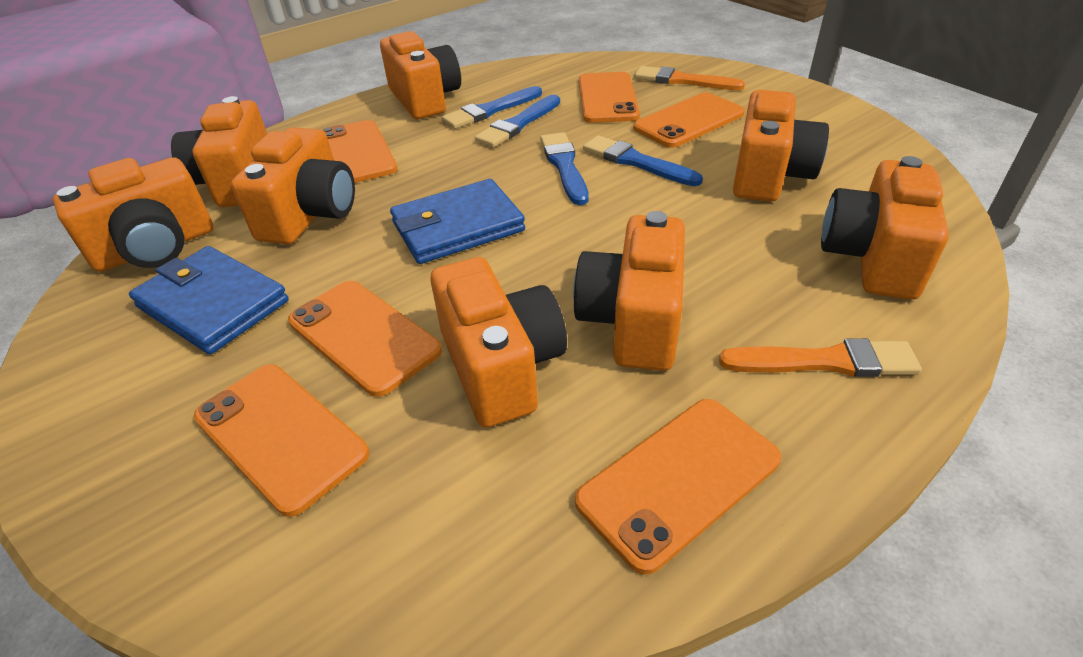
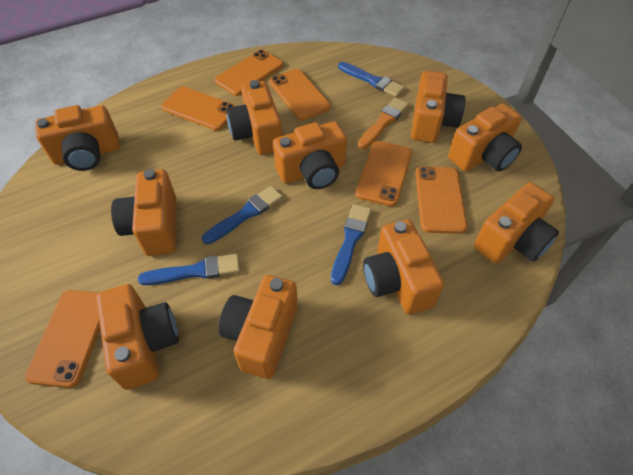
blue wallet: [129,246,289,354] [390,179,525,264] = 2 -> none = 0
orange brush: [634,66,745,90] [719,338,922,377] = 2 -> [358,98,409,149] = 1
orange camera: [53,157,213,272] [171,96,267,207] [231,127,355,244] [380,31,461,119] [430,257,567,428] [573,211,685,371] [733,90,829,202] [821,156,949,300] = 8 -> [35,105,120,171] [96,284,179,390] [111,169,176,256] [219,275,298,379] [226,80,282,155] [273,121,347,189] [363,219,444,315] [411,71,465,143] [448,104,522,171] [474,182,559,264] = 10

